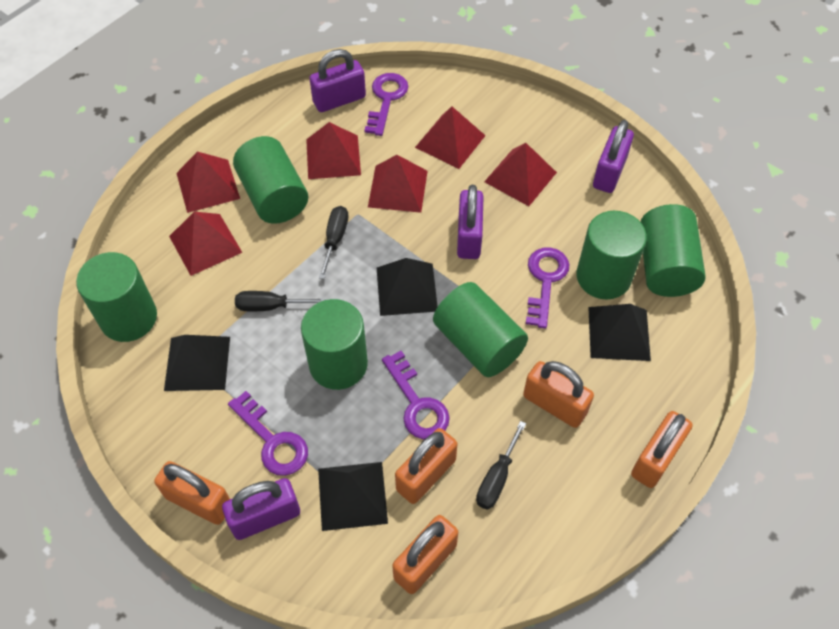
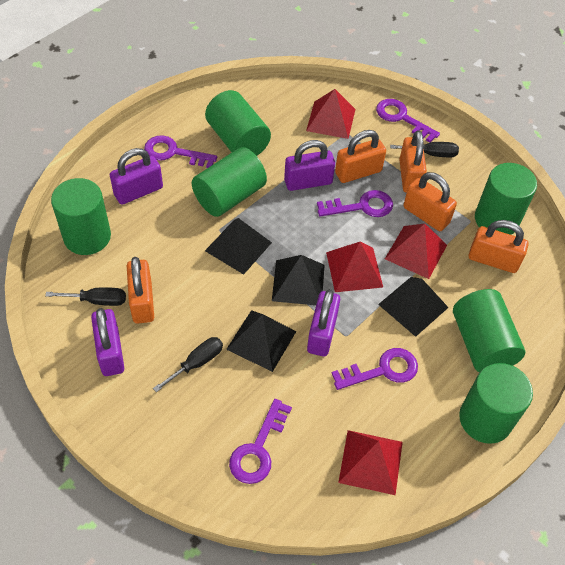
purple key: [228,391,308,476] [364,73,409,136] [382,351,450,439] [526,247,569,329] = 4 -> [144,135,217,168] [229,399,292,484] [317,190,393,217] [332,348,418,390] [376,99,440,142] = 5
red pyramid: [169,212,243,276] [176,151,240,213] [306,122,361,179] [368,155,428,213] [415,106,486,169] [484,143,557,206] = 6 -> [306,89,356,139] [326,242,383,292] [338,430,403,495] [385,224,447,279] = 4

